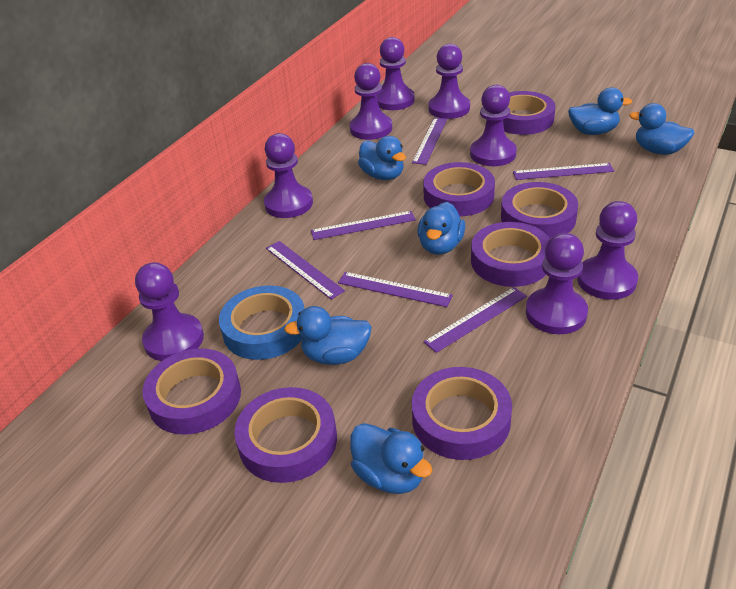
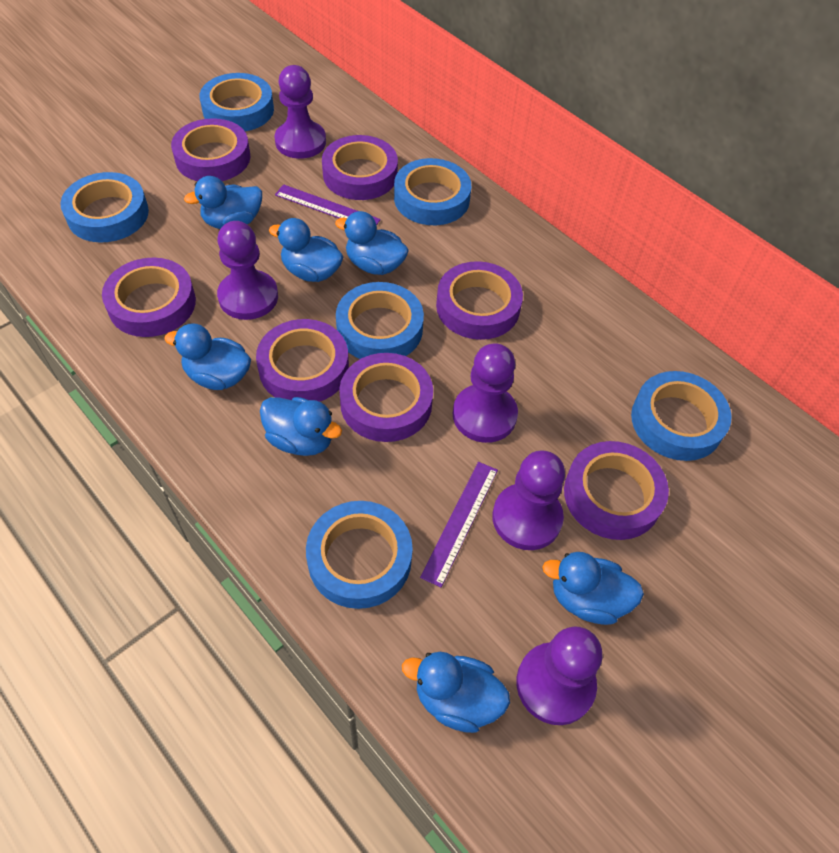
blue duck: [284,306,372,365] [350,423,432,494] [358,136,406,180] [418,202,466,255] [568,87,632,135] [629,103,694,155] = 6 -> [164,323,251,390] [184,176,262,229] [260,397,342,456] [269,218,344,282] [335,211,409,275] [402,652,510,733] [542,552,644,625] = 7
blue tape: [219,286,305,360] = 1 -> [60,172,149,243] [200,73,274,131] [306,501,413,609] [336,282,424,359] [394,158,471,225] [631,371,732,461] = 6
purple pawn: [135,262,204,361] [264,133,313,218] [350,63,392,140] [376,37,415,110] [428,44,470,119] [470,85,517,166] [526,233,588,334] [577,201,638,300] = 8 -> [217,221,278,320] [275,65,326,159] [453,343,518,443] [492,450,565,550] [517,627,603,725] = 5
purple ruler: [266,241,345,299] [311,211,416,240] [338,272,453,307] [412,118,447,165] [424,287,527,353] [513,163,614,180] = 6 -> [275,184,381,225] [420,462,498,587] = 2

